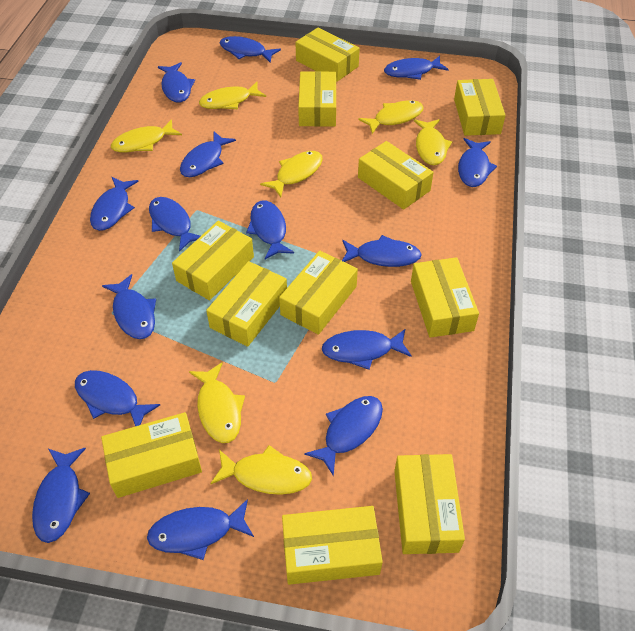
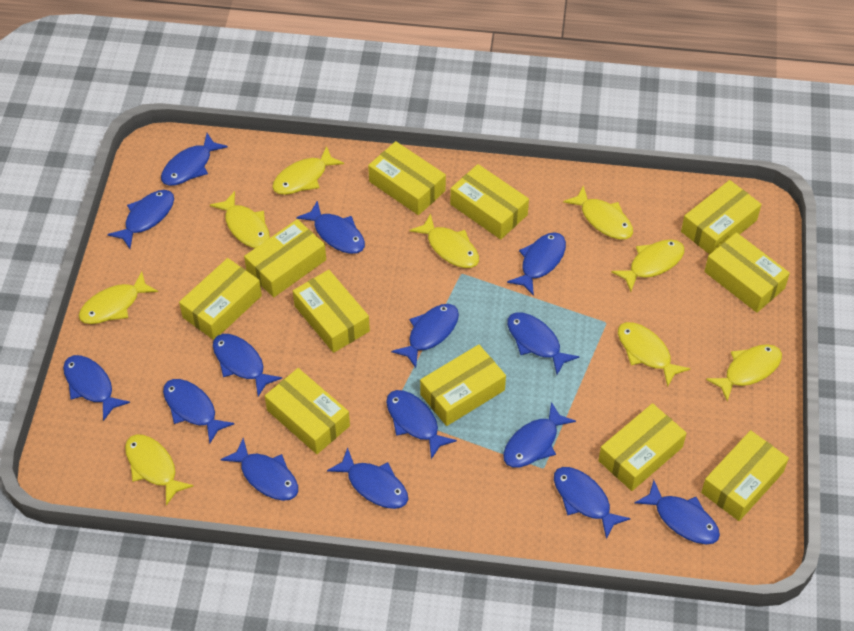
yellow fish: [111,119,182,152] [189,362,245,443] [199,82,266,109] [210,445,312,495] [260,151,323,197] [358,100,424,134] [414,119,452,165] = 7 -> [79,272,158,324] [125,434,194,505] [210,191,270,248] [272,146,344,195] [409,213,479,268] [563,185,633,239] [611,239,685,292] [618,322,690,387] [706,344,782,401] = 9

